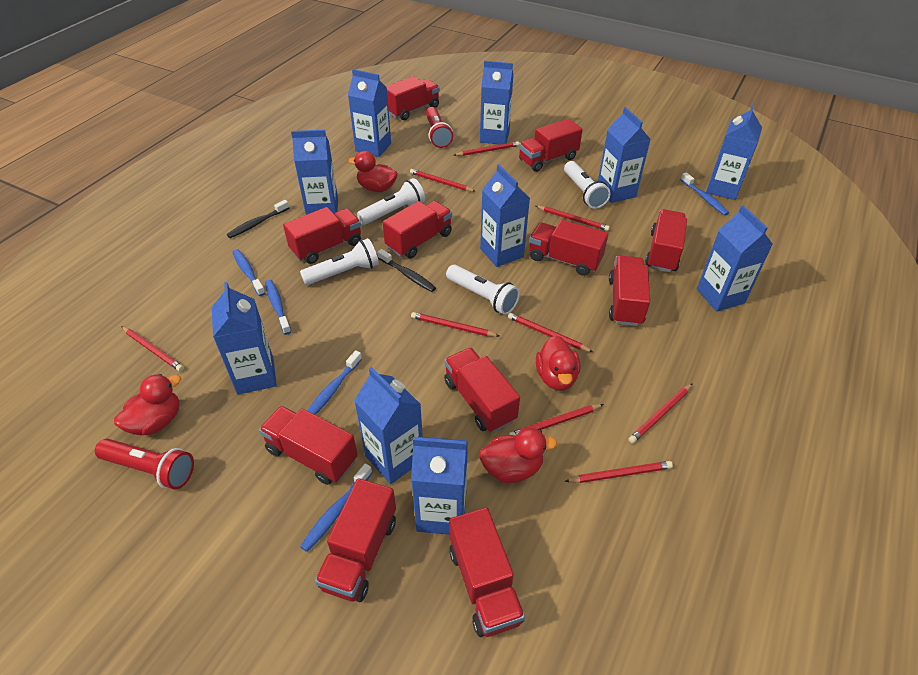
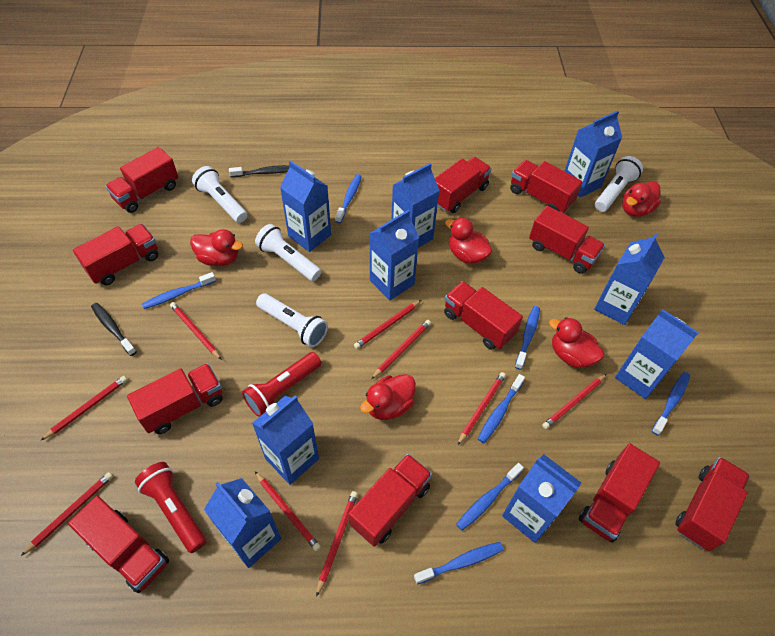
blue carton: [212,282,277,395] [291,130,338,215] [348,69,391,157] [354,367,423,484] [411,436,468,535] [480,61,513,145] [480,164,530,267] [598,107,651,203] [697,205,773,312] [706,104,762,200] = 10 -> [204,478,282,568] [252,395,319,485] [280,161,331,252] [369,210,419,300] [391,163,440,248] [502,454,581,543] [565,111,622,197] [594,233,665,325] [615,309,699,399] = 9
blue toothbrush: [233,249,265,296] [265,280,291,335] [300,464,372,552] [307,350,362,415] [681,172,729,216] = 5 -> [142,272,216,309] [335,174,362,223] [414,542,504,585] [456,463,524,530] [478,374,525,443] [515,306,540,370] [652,372,690,435] = 7
red duck: [114,374,181,435] [348,151,398,192] [479,428,557,483] [536,335,580,391] = 4 -> [190,229,243,266] [360,374,416,420] [445,217,492,264] [549,317,604,368] [622,181,661,217] = 5

